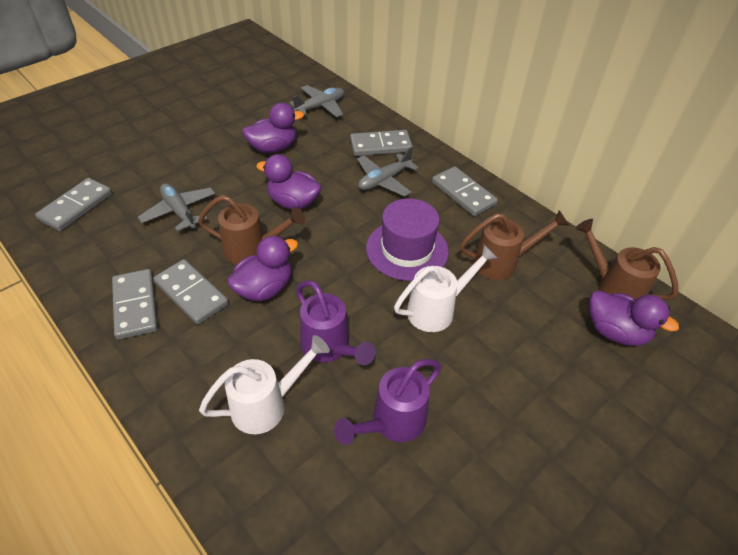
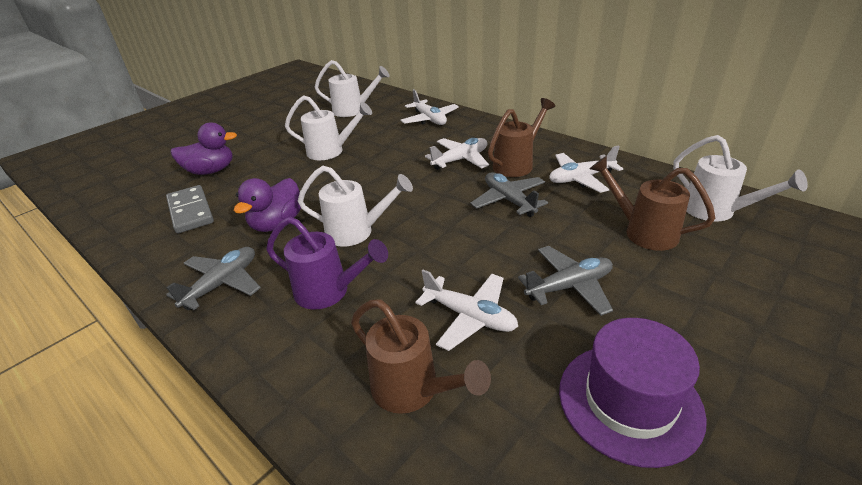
grey domino: [35,178,112,231] [112,269,158,340] [153,259,229,325] [350,130,413,156] [432,166,498,216] = 5 -> [166,185,214,233] = 1
purple duck: [227,236,298,301] [242,103,304,153] [256,154,322,209] [589,290,679,346] = 4 -> [171,122,237,175] [234,178,301,232] = 2
purple watering can: [296,280,375,365] [334,359,442,445] = 2 -> [266,217,388,309] = 1
white plane: none = 0 -> [400,89,459,125] [415,270,518,351] [425,138,489,170] [549,145,623,193] = 4
white watering can: [199,335,330,434] [394,245,497,332] = 2 -> [285,95,372,160] [298,166,413,247] [315,60,390,117] [673,135,808,221] = 4

